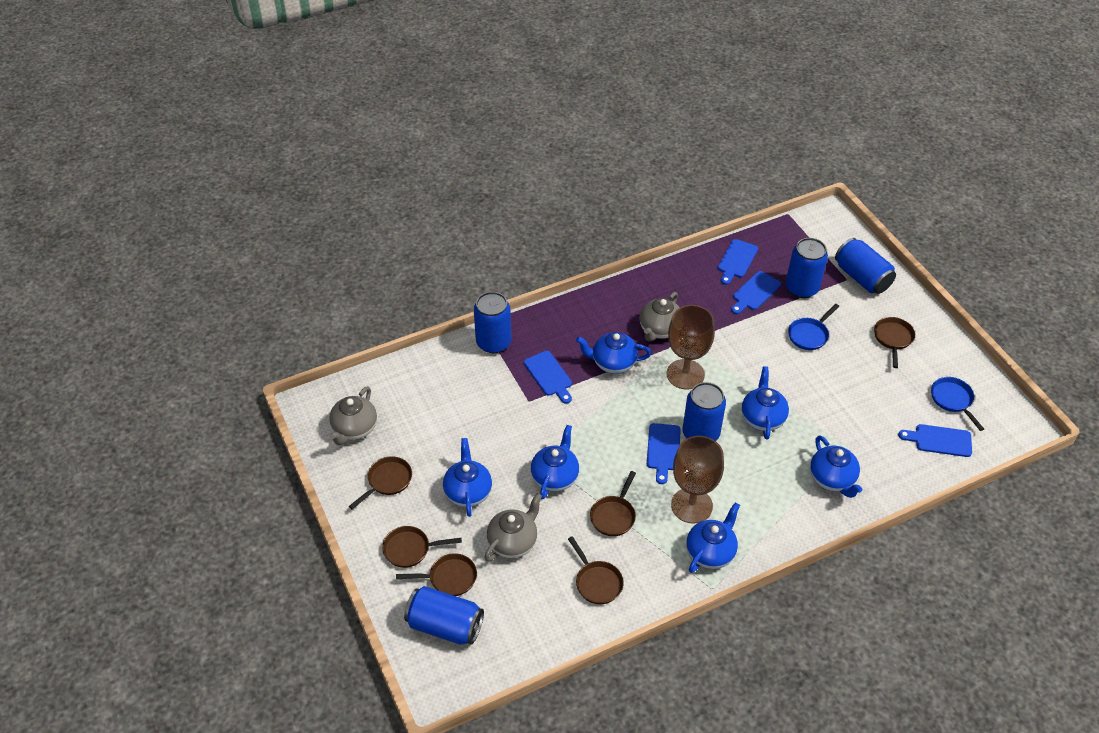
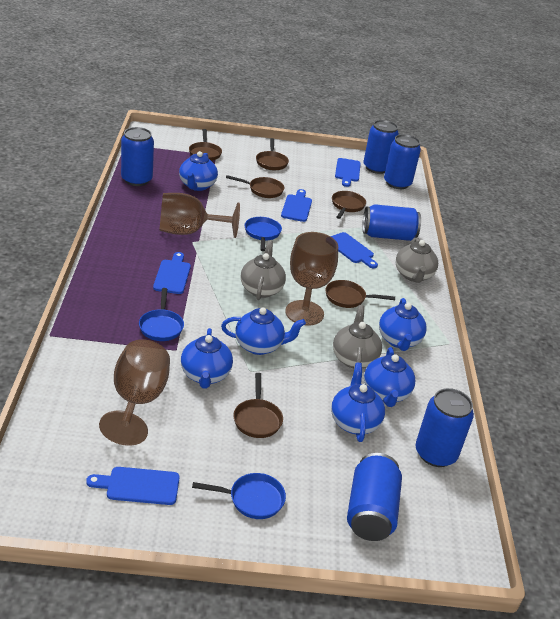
blue can: [404,586,484,645] [474,292,512,353] [683,382,726,441] [786,238,828,298] [835,238,896,294] = 5 -> [121,127,154,186] [347,453,402,541] [362,204,421,241] [363,120,399,174] [384,134,421,189] [416,388,474,467] = 6
blue pan: [788,304,839,350] [931,377,984,431] = 2 -> [139,288,184,341] [192,473,286,519] [245,217,282,251] = 3
brown goblet: [667,305,715,390] [671,436,724,524] = 2 -> [99,339,170,446] [159,193,240,238] [285,232,338,326] = 3

